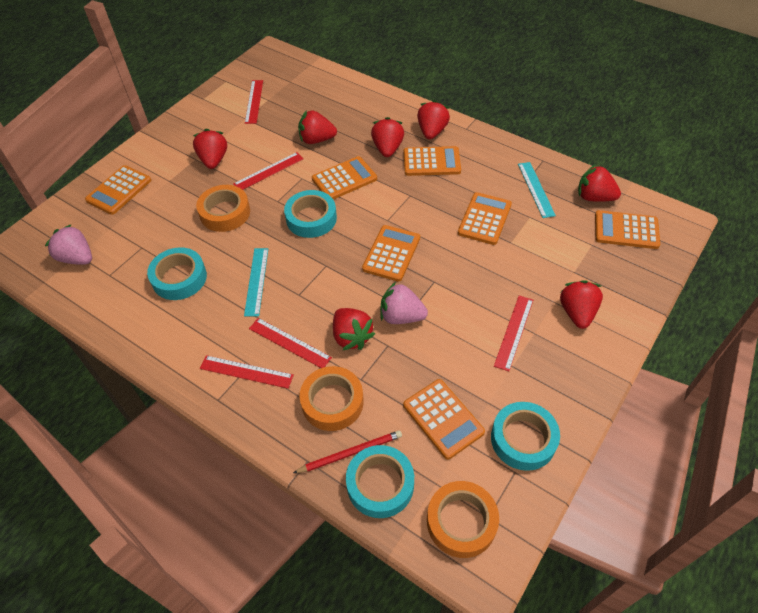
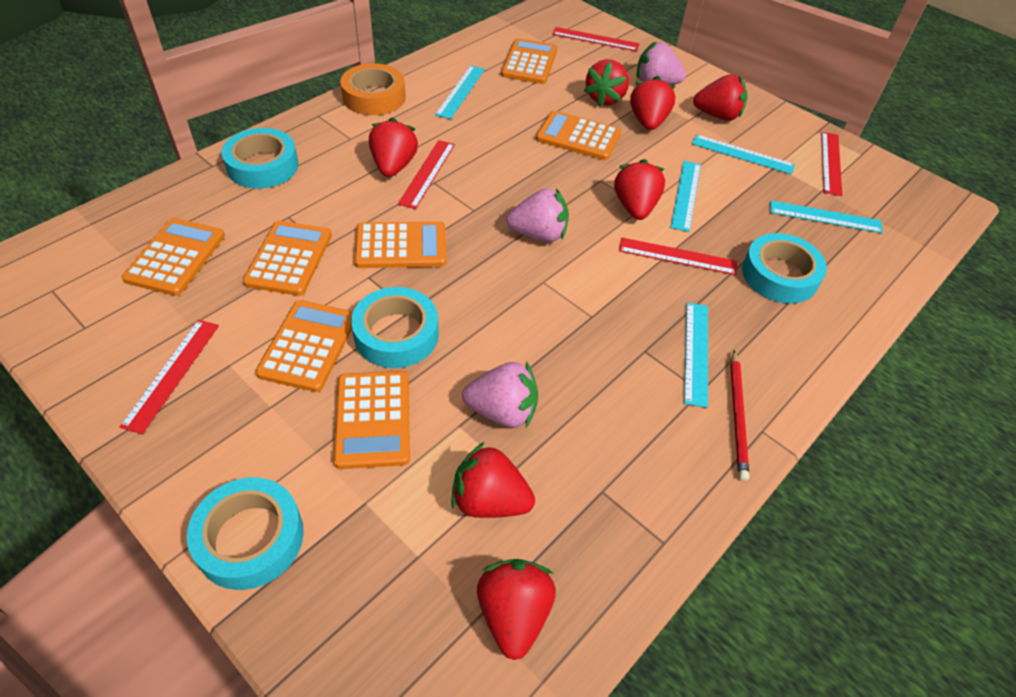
orange tape: [196,185,250,232] [300,366,364,431] [427,481,499,558] = 3 -> [340,63,406,115] = 1
pink strawberry: [45,225,92,265] [380,282,428,324] = 2 -> [462,361,538,428] [506,188,569,242] [637,42,686,85] = 3
turquoise ruler: [244,248,268,316] [518,162,556,218] = 2 -> [435,65,485,119] [670,161,701,232] [684,303,708,408] [692,134,795,175] [770,200,883,233] = 5

